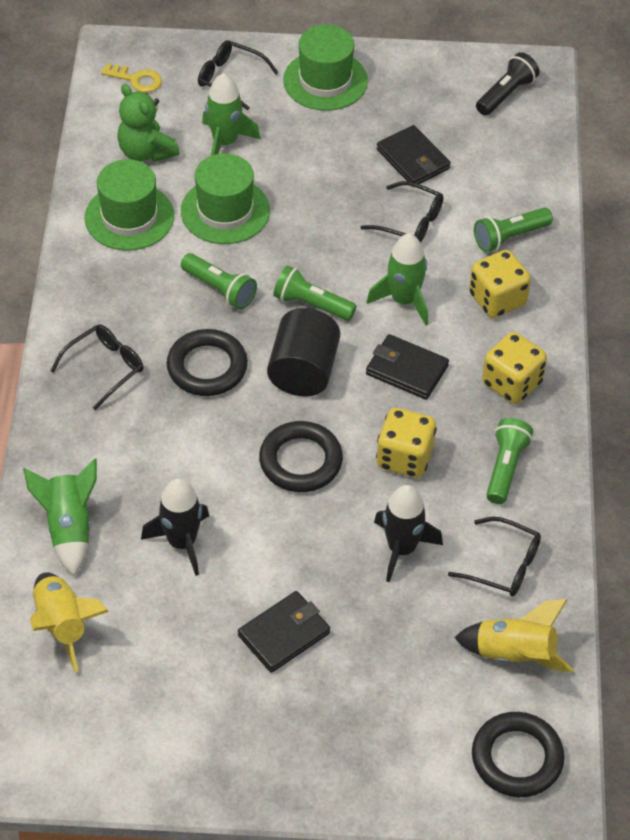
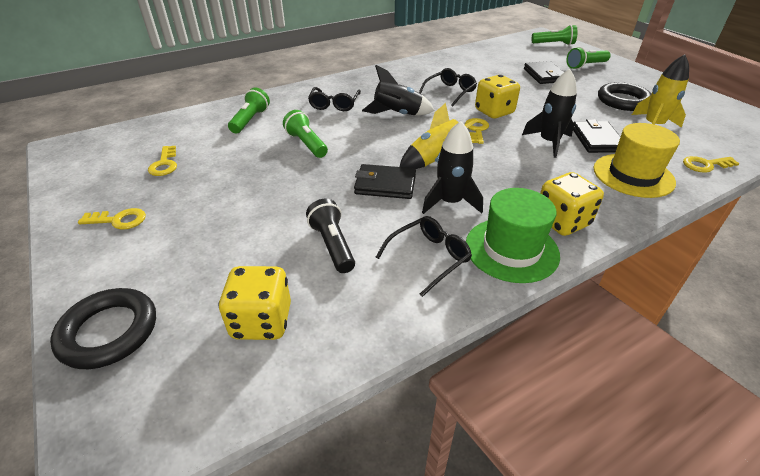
black cylinder: [267,308,340,397] = 1 -> none = 0
black glasses: [51,325,144,410] [198,40,279,110] [361,181,443,243] [448,517,541,597] = 4 -> [308,87,361,111] [376,216,472,297] [419,68,477,106] = 3
black ring: [167,329,248,396] [259,421,343,492] [472,712,565,797] = 3 -> [50,288,156,369] [598,82,651,111] = 2
black rocket: [141,478,209,576] [374,485,443,582] = 2 -> [362,65,435,115] [422,121,483,214] [522,69,577,158] = 3
green hat: [85,159,174,251] [181,153,270,244] [283,25,368,111] = 3 -> [466,188,560,283] = 1
green rocket: [23,458,97,576] [202,73,261,156] [366,233,428,325] = 3 -> none = 0
green teddy bear: [117,84,179,162] = 1 -> none = 0
yellow hat: none = 0 -> [594,123,680,198] = 1
yellow key: [101,63,162,93] = 1 -> [78,208,146,230] [148,146,177,176] [465,118,489,144] [683,156,740,173] = 4

